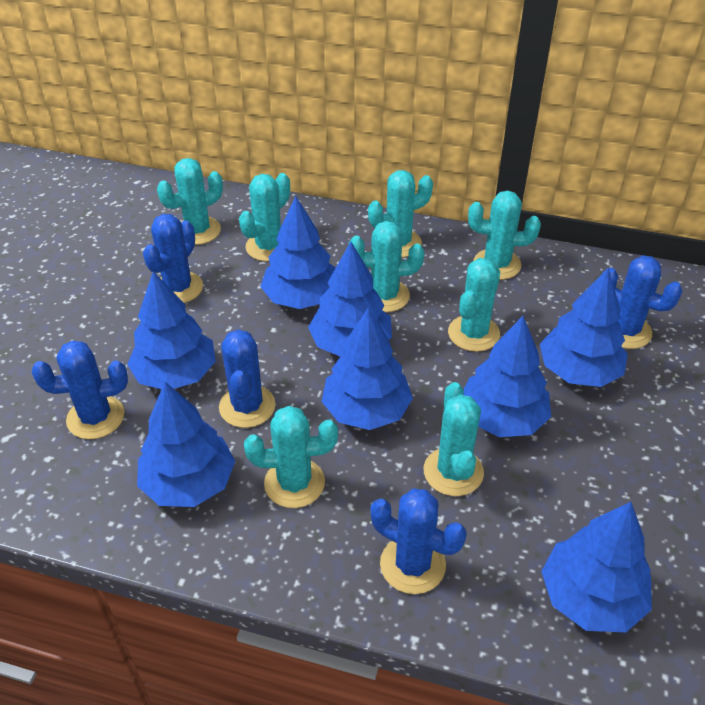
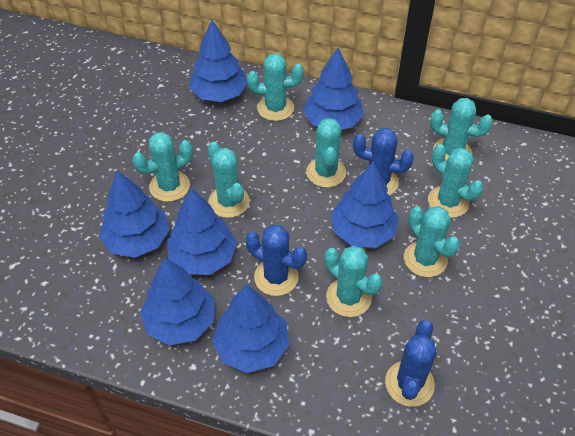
blue cactus: [32,341,128,439] [143,214,203,303] [219,329,276,428] [370,489,467,594] [602,255,683,349] = 5 -> [245,225,307,296] [353,128,414,196] [385,320,437,407] = 3
blue tree: [127,271,216,389] [137,382,235,507] [260,196,336,309] [308,241,392,357] [321,307,413,430] [463,316,551,437] [540,268,628,387] [541,502,652,632] = 8 -> [99,170,170,258] [140,257,215,345] [167,188,237,275] [189,20,247,102] [212,285,289,373] [303,48,364,130] [331,161,399,248] = 7

